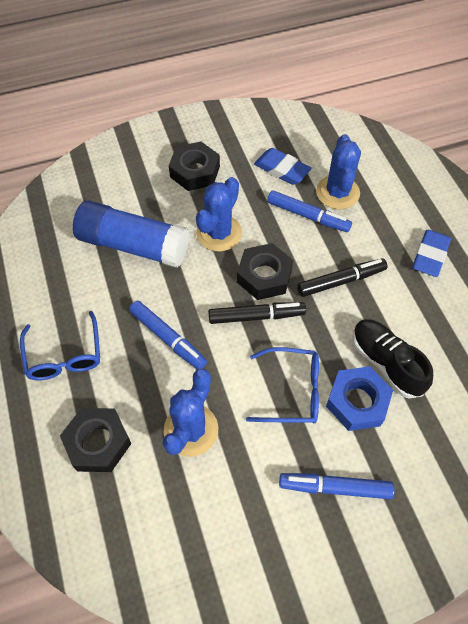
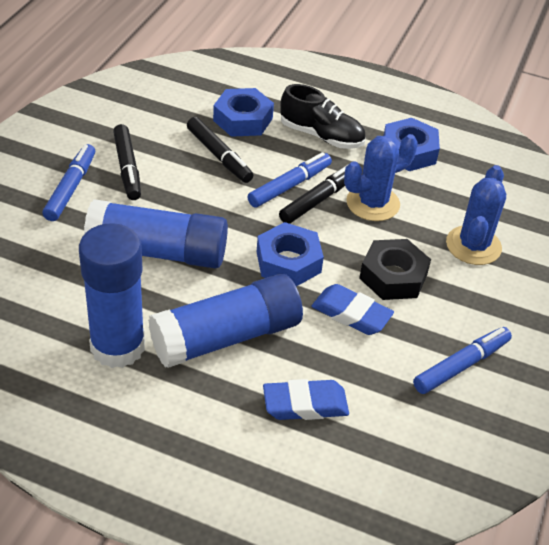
black marker: [208,302,306,324] [297,258,387,297] = 2 -> [113,124,141,200] [187,117,254,183] [279,164,349,224] = 3
black nut: [60,408,131,472] [169,142,220,191] [237,243,293,300] = 3 -> [359,239,431,300] = 1
blue cactus: [162,368,218,457] [196,177,242,252] [316,134,361,209] = 3 -> [344,134,418,221] [446,165,506,265] = 2
blue glasses: [20,311,100,380] [246,347,319,423] = 2 -> none = 0
blue glue stick: [73,200,189,268] = 1 -> [79,223,145,368] [84,199,228,268] [148,274,303,368] = 3
blue nut: [326,366,393,431] = 1 -> [213,88,274,137] [257,222,324,286] [383,118,440,171] = 3

